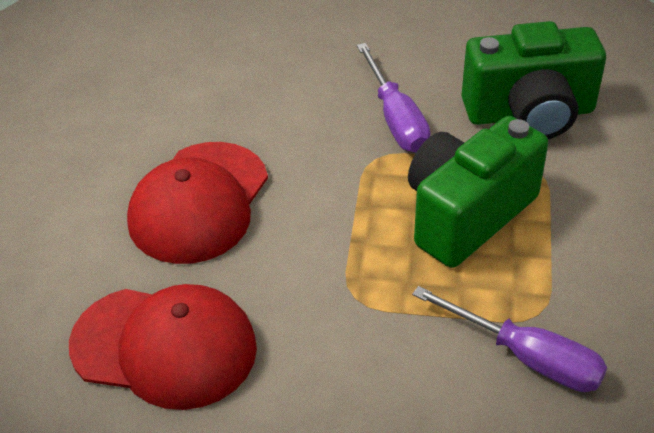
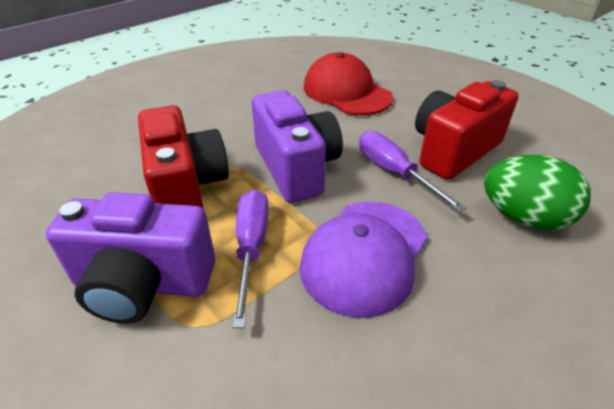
green camera: [408,116,548,268] [461,21,606,139] = 2 -> none = 0
green egg: none = 0 -> [484,155,591,231] = 1
purple camera: none = 0 -> [46,192,215,323] [252,90,343,203] = 2
purple cap: none = 0 -> [300,201,427,318] = 1
red camera: none = 0 -> [138,105,229,209] [415,80,519,180] = 2
red cap: [69,284,257,410] [127,142,268,264] = 2 -> [304,52,393,115] = 1

